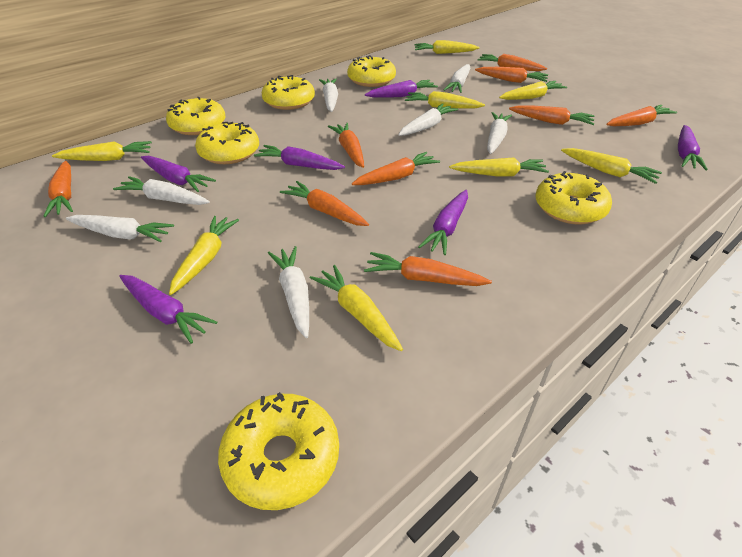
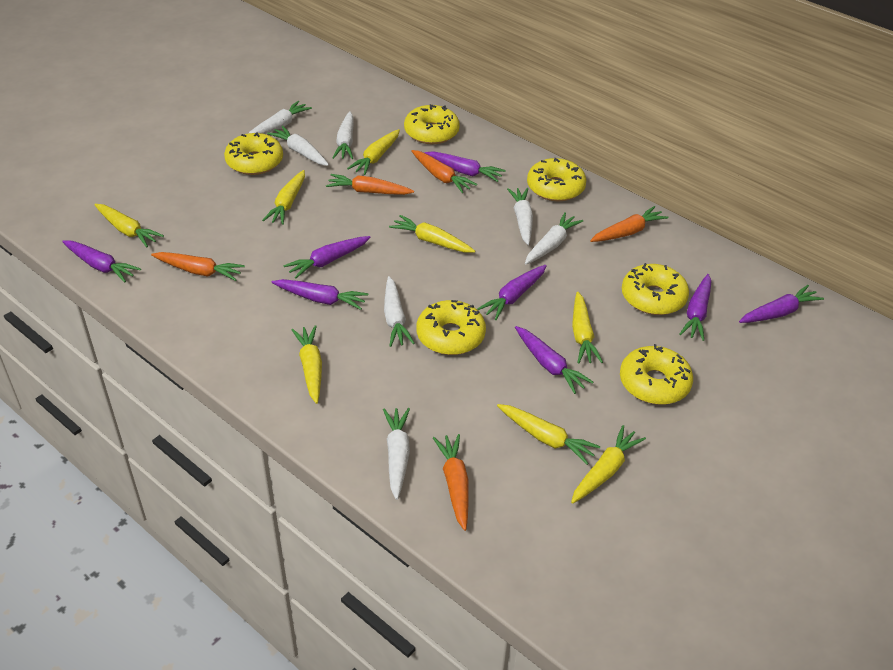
orange carrot: [44,161,73,217] [280,181,369,226] [328,123,364,168] [352,152,440,185] [364,252,492,286] [475,67,548,83] [477,54,547,71] [509,105,594,125] [606,105,677,126] = 9 -> [151,252,245,281] [326,174,414,195] [411,150,477,193] [433,434,469,531] [590,206,669,242] = 5
purple carrot: [119,275,217,344] [141,156,216,192] [254,145,345,170] [365,80,438,98] [418,190,468,255] [678,125,708,170] = 6 -> [62,240,141,282] [272,279,368,310] [283,236,371,279] [424,151,506,182] [477,265,547,320] [515,326,593,394] [679,274,711,341] [739,285,824,323] = 8

